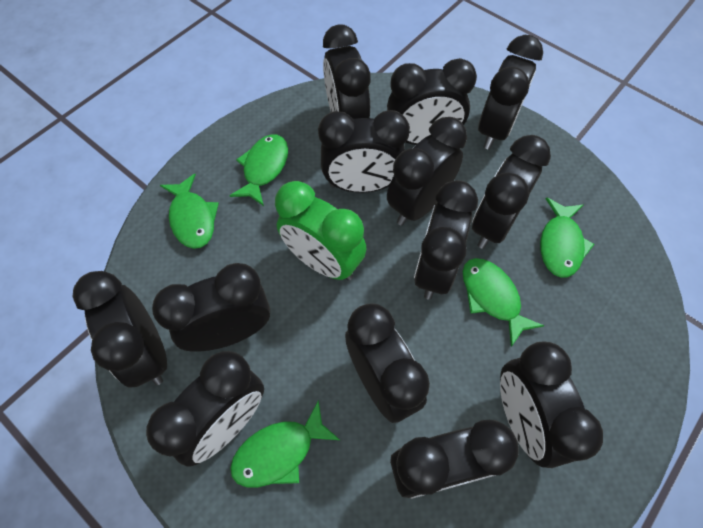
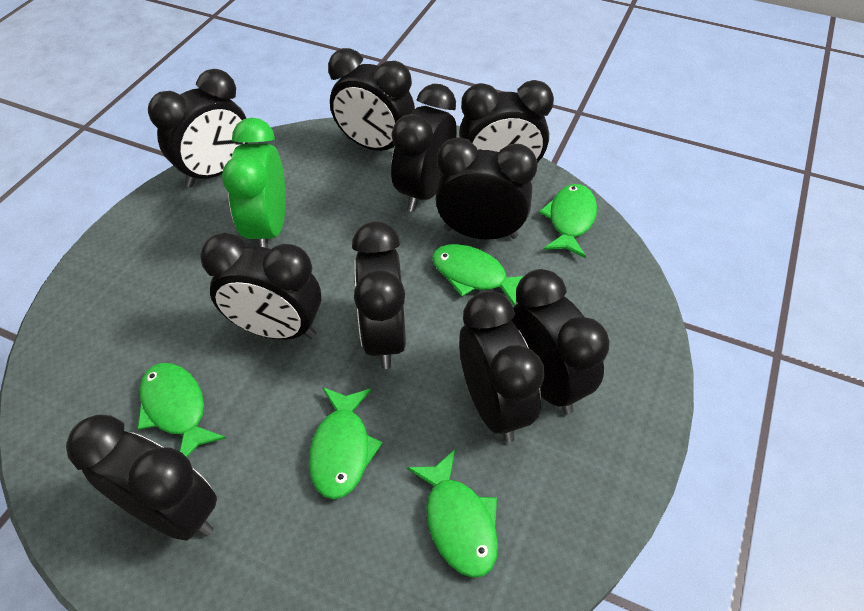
black clock: [73,271,167,388] [146,351,264,467] [152,263,270,352] [318,110,410,193] [323,25,371,119] [345,303,430,423] [387,58,477,145] [387,117,467,226] [390,420,519,499] [414,180,478,300] [472,135,551,249] [478,35,543,150] [500,341,603,468] = 13 -> [66,415,217,540] [148,69,248,187] [200,233,321,340] [328,48,415,151] [352,221,406,369] [391,84,457,212] [435,137,538,240] [459,80,554,163] [459,291,545,443] [511,269,610,414] = 10

